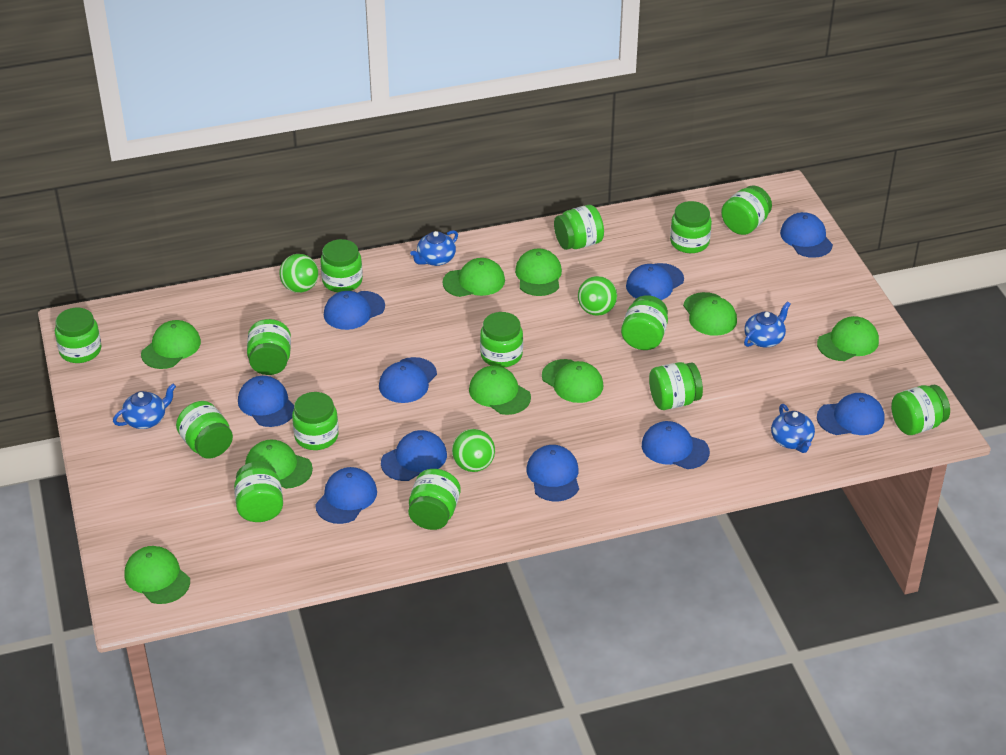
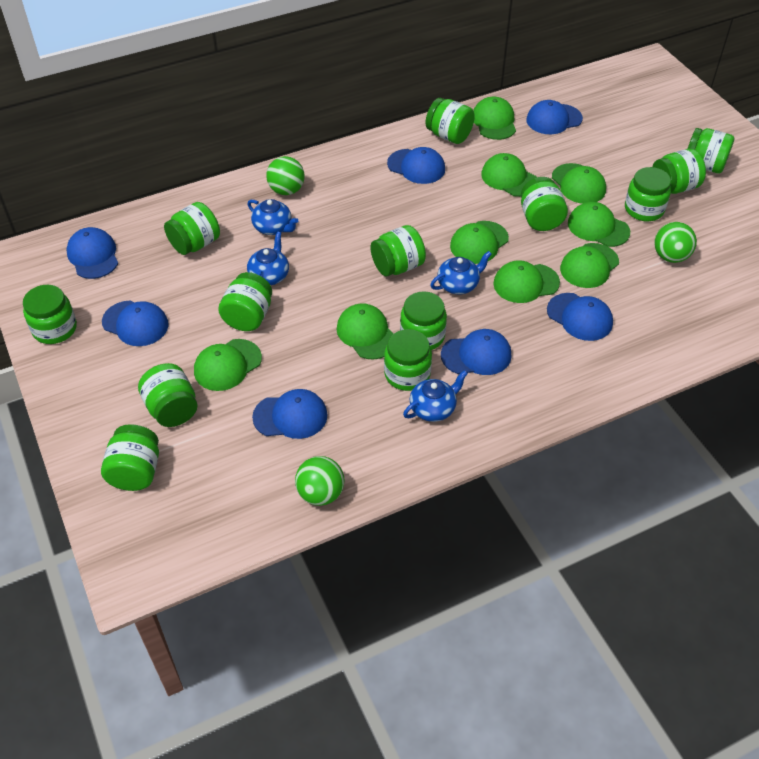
blue cap: [238,376,294,427] [315,467,377,524] [324,291,385,330] [379,357,437,403] [381,430,447,481] [527,445,579,501] [626,263,684,300] [642,421,710,469] [780,212,833,258] [817,393,885,435] = 10 -> [66,227,118,279] [102,301,169,346] [252,389,328,439] [387,147,445,184] [441,329,512,375] [526,100,583,134] [547,293,613,341] = 7
green jar: [55,308,102,363] [176,401,233,459] [234,461,283,522] [247,319,291,375] [292,392,339,450] [320,239,363,292] [408,469,461,530] [480,312,523,368] [554,205,604,250] [621,295,668,350] [649,362,703,410] [670,201,712,253] [721,185,772,235] [891,385,950,435] = 14 -> [23,285,77,344] [101,424,159,491] [138,363,198,427] [164,202,220,255] [218,272,272,331] [371,225,426,277] [384,329,432,391] [400,291,447,350] [425,98,475,144] [521,177,568,231] [625,167,671,221] [652,149,706,194] [687,128,734,174] = 13

